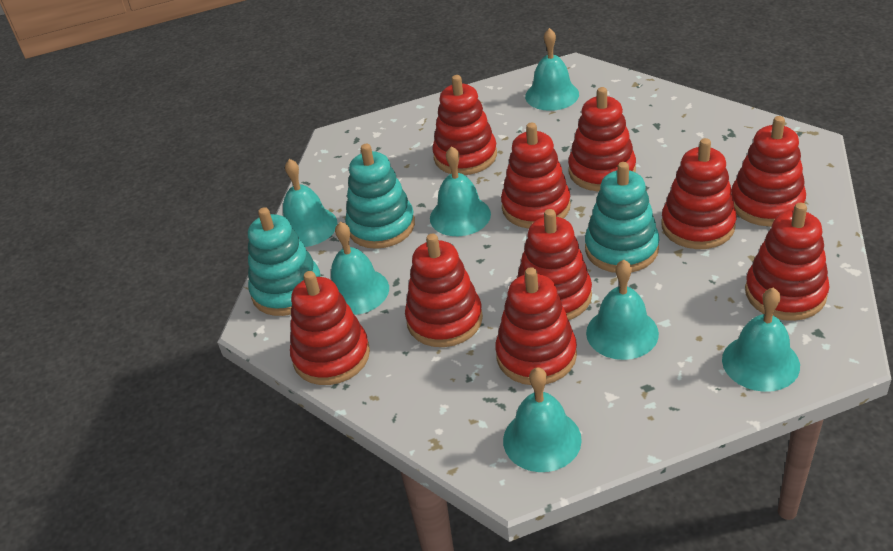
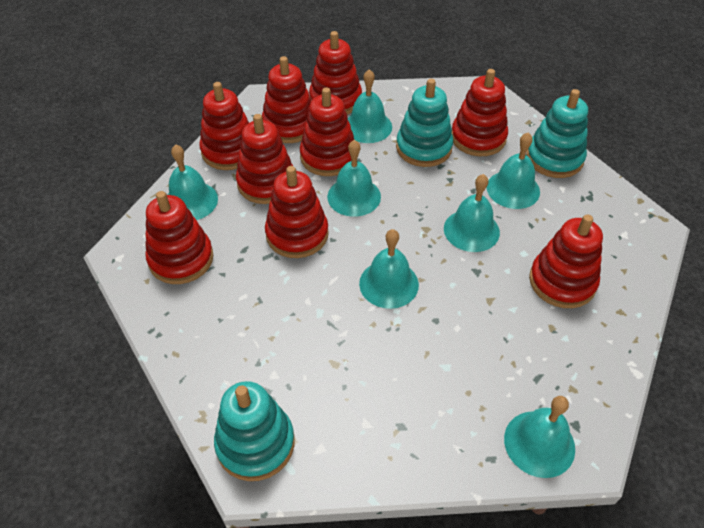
red stacking toy: [290,271,370,385] [405,234,483,347] [432,75,497,175] [495,267,577,385] [501,123,571,229] [517,209,592,320] [568,87,636,191] [661,138,736,249] [731,116,806,226] [745,203,830,321] = 10 -> [145,191,213,284] [199,82,249,170] [236,114,293,204] [262,56,311,143] [265,166,329,258] [300,87,354,176] [309,31,362,115] [452,69,508,156] [529,214,603,308] = 9

